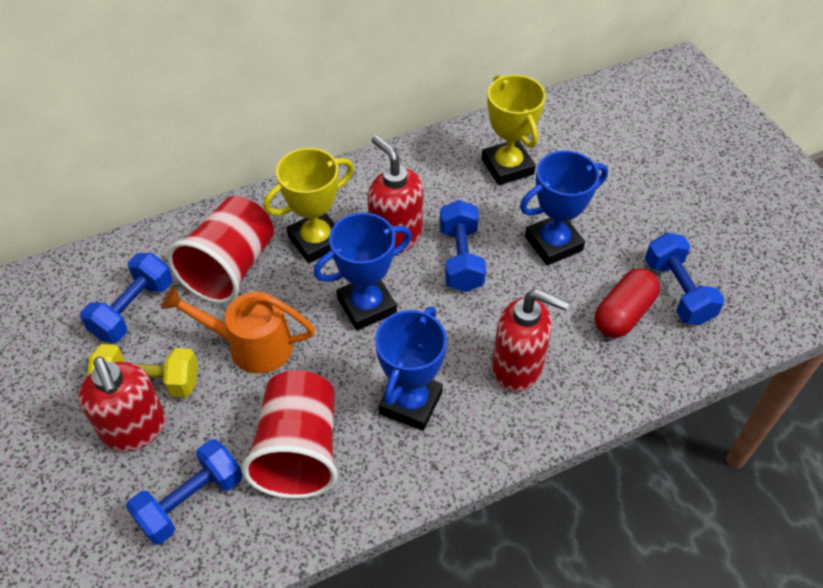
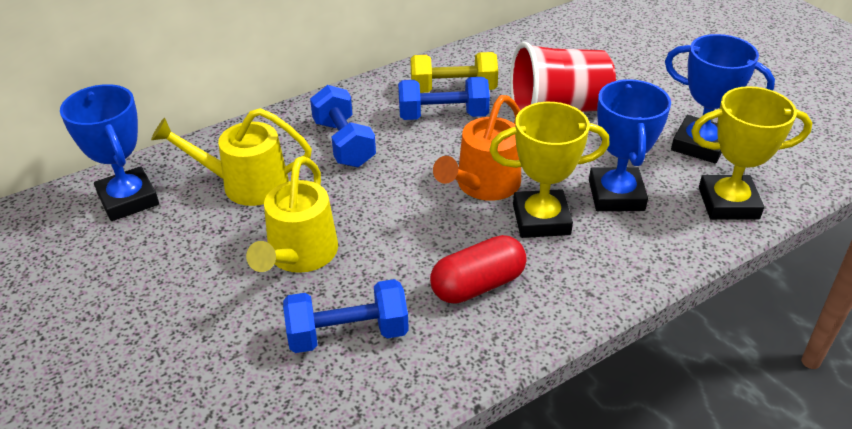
blue dumbbell: [80,253,172,343] [126,439,242,545] [440,200,486,292] [645,232,725,325] = 4 -> [283,279,409,353] [310,85,376,167] [398,77,490,120] = 3
red cup: [167,196,274,304] [242,370,338,499] = 2 -> [510,42,616,112] = 1
red soap dispenser: [78,356,166,452] [367,135,423,252] [492,289,570,392] = 3 -> none = 0
yellow watering can: none = 0 -> [151,108,312,206] [246,156,338,273] = 2

